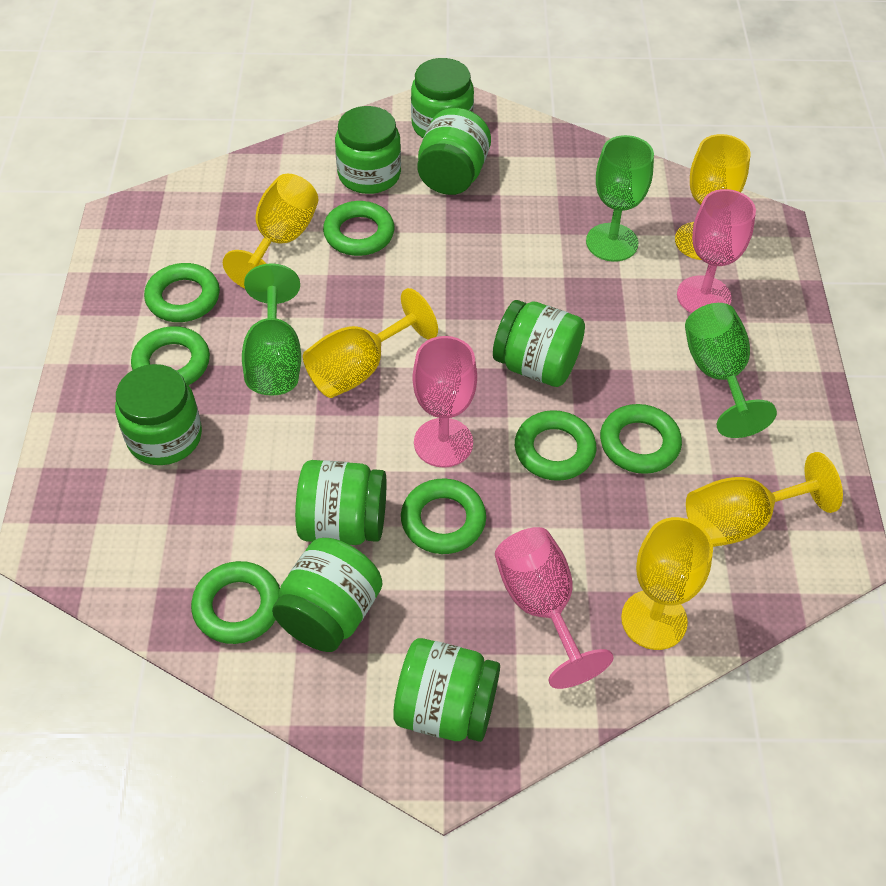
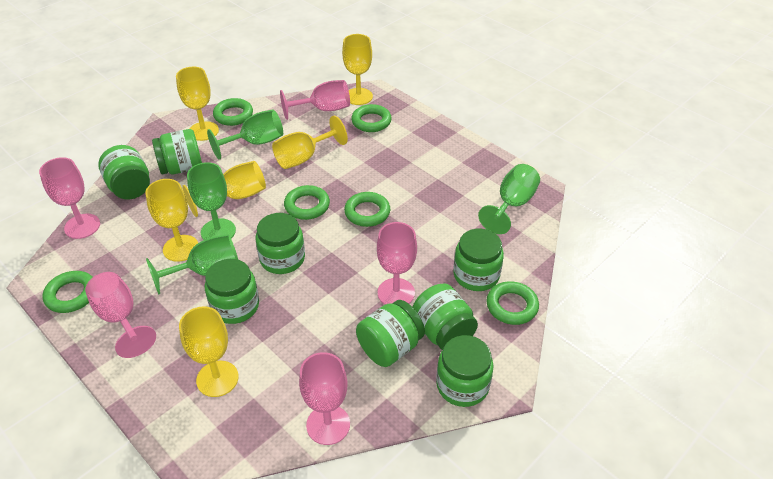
green goblet: [242,263,301,396] [586,135,654,262] [685,303,777,438] = 3 -> [146,234,238,295] [187,162,236,240] [207,109,283,159] [478,164,540,234] = 4
green ring: [131,326,210,385] [144,263,220,322] [191,561,280,644] [323,201,395,256] [401,478,486,554] [515,410,596,481] [600,404,682,474] = 7 -> [43,271,93,313] [213,98,253,126] [284,185,330,220] [344,192,390,227] [351,104,392,132] [486,281,539,325] = 6
pink goblet: [413,336,477,468] [495,527,614,689] [677,189,756,313] = 3 -> [39,157,100,239] [85,272,156,358] [280,80,350,120] [299,352,350,445] [377,222,417,305] = 5
yellow goblet: [223,174,318,288] [303,288,438,398] [621,517,713,650] [675,134,750,260] [686,452,843,547] = 5 -> [145,179,198,262] [176,67,219,141] [179,306,239,397] [182,161,266,217] [272,116,348,169] [342,34,373,105] = 6

